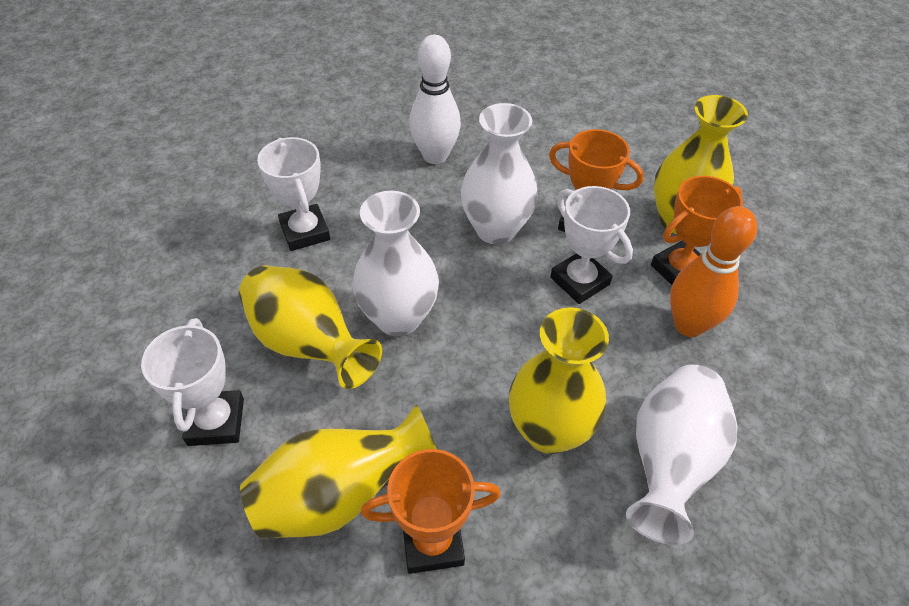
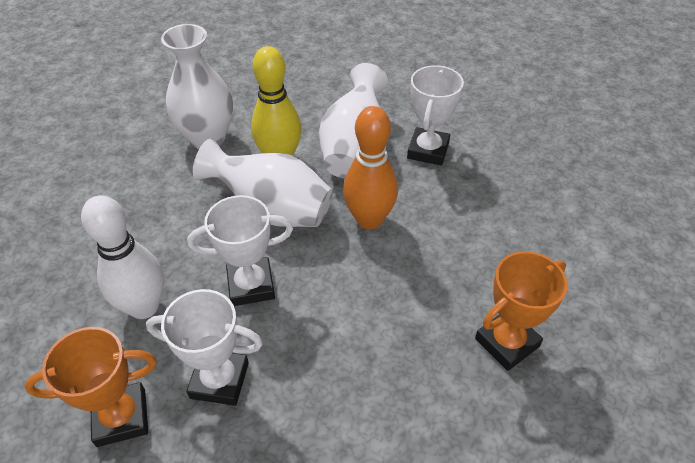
orange trophy: [361,449,501,574] [549,129,644,232] [651,176,743,285] = 3 -> [25,327,157,447] [475,251,568,371] = 2
yellow bowling pin: none = 0 -> [251,46,302,156] = 1
yellow vase: [239,266,382,389] [240,404,437,538] [509,307,609,454] [654,95,748,234] = 4 -> none = 0

